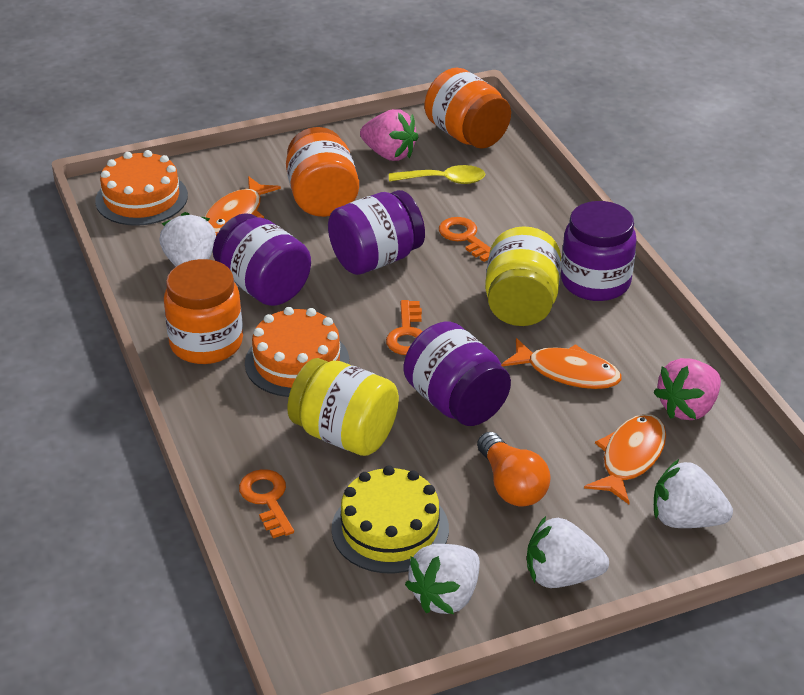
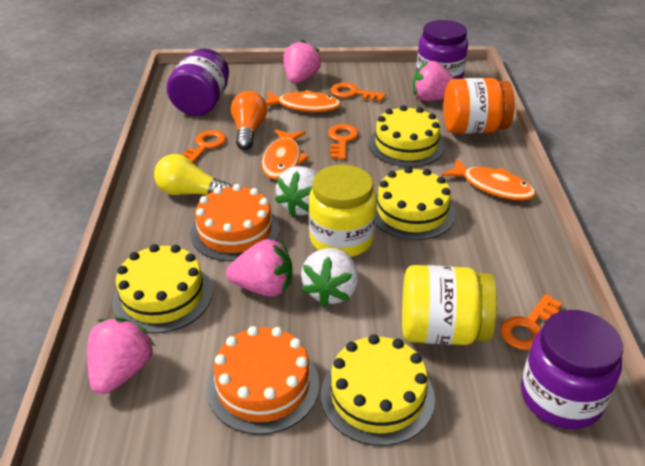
orange jar: [164,259,243,364] [286,127,359,217] [425,67,511,149] = 3 -> [444,78,515,134] = 1
orange key: [239,469,294,538] [386,300,423,355] [439,217,491,262] = 3 -> [182,130,226,163] [328,124,358,160] [330,83,386,101] [500,294,562,350] = 4
pink strawberry: [360,109,418,161] [653,358,721,420] = 2 -> [87,317,156,394] [226,239,292,296] [283,40,321,83] [413,61,454,101] = 4
purple jar: [213,213,311,306] [328,190,425,275] [404,321,511,426] [561,201,637,301] = 4 -> [166,48,229,116] [416,20,468,79] [521,310,623,429] = 3
white strawberry: [160,212,216,266] [405,544,480,614] [527,516,609,588] [654,459,733,528] = 4 -> [275,166,317,217] [301,248,358,307] = 2
yellow cake: [331,466,449,573] = 1 -> [112,244,213,333] [321,334,435,446] [369,105,445,167] [375,166,456,240] = 4
yellow light bulb: none = 0 -> [154,154,232,195] = 1
yellow spoon: [389,165,485,184] = 1 -> none = 0

